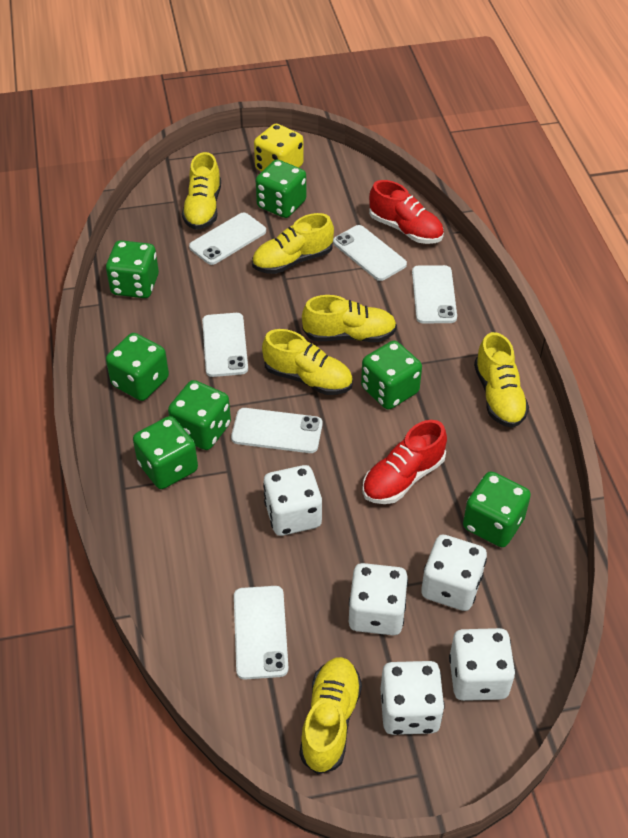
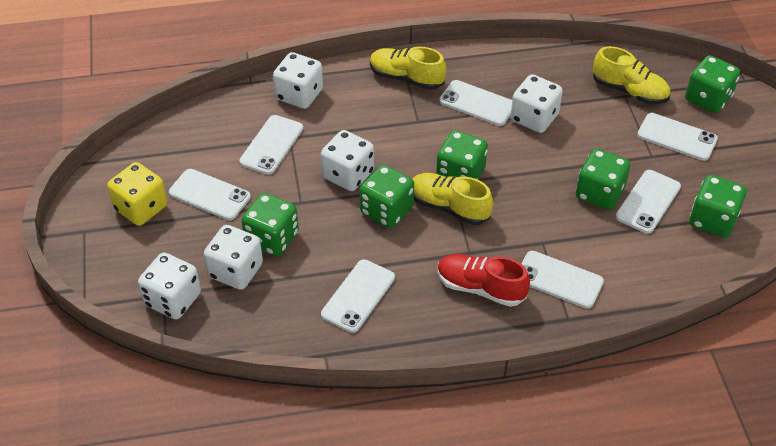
green dice: [106,240,159,298] [106,333,169,401] [133,416,198,489] [168,380,231,450] [256,160,306,218] [361,341,422,410] [463,471,531,547] = 7 -> [241,193,299,256] [360,165,414,228] [436,130,488,180] [576,149,630,210] [685,55,740,113] [689,175,746,238] = 6
red shoe: [362,420,447,504] [369,180,444,244] = 2 -> [437,254,530,307] = 1
white phone: [189,213,266,265] [202,313,248,377] [231,408,323,453] [234,586,289,680] [333,225,407,281] [412,265,457,323] = 6 -> [169,169,251,220] [239,115,303,175] [321,259,395,333] [439,80,512,126] [521,251,604,308] [616,170,681,234] [637,113,718,161] = 7
yellow shoe: [182,152,221,230] [252,213,334,274] [262,329,353,395] [300,657,362,774] [302,295,397,342] [474,332,529,428] = 6 -> [370,47,446,90] [412,173,493,225] [593,46,670,104] = 3

